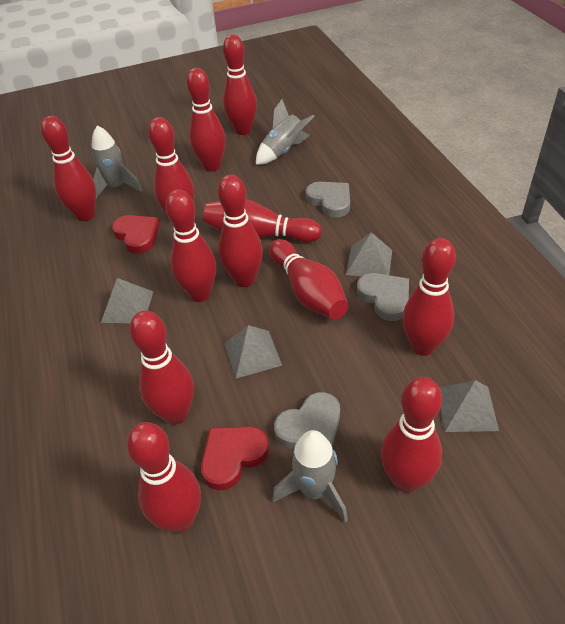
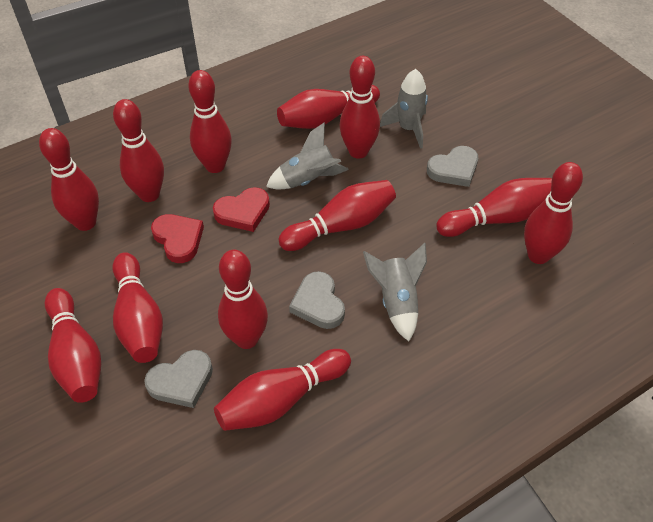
grey pyramid: [101,278,154,323] [225,325,282,378] [346,232,392,276] [439,380,499,432] = 4 -> none = 0

